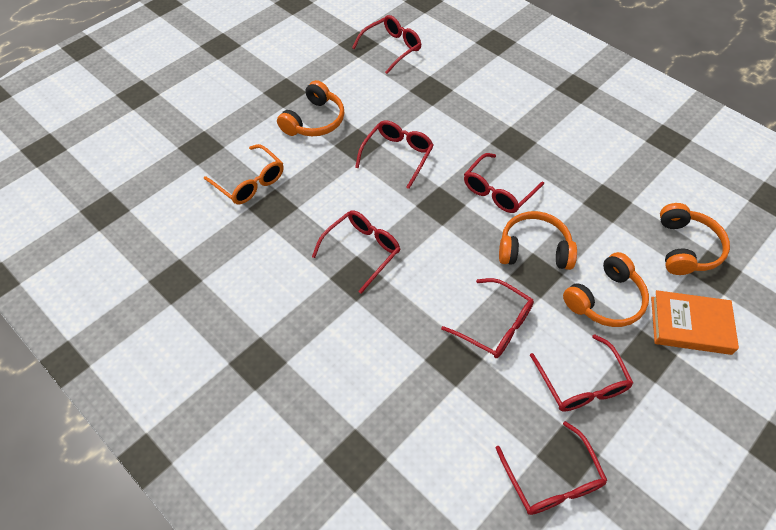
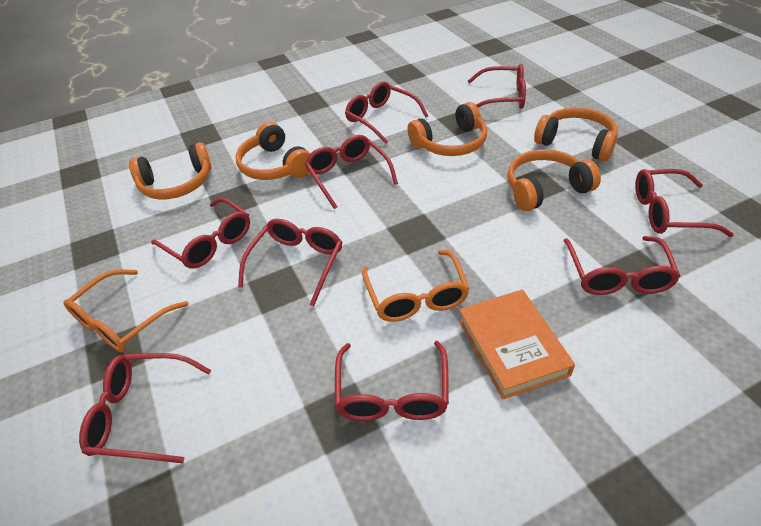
orange glasses: [204,144,284,204] = 1 -> [63,269,189,352] [362,250,470,322] = 2
orange headphones: [277,80,344,136] [499,211,577,270] [563,252,649,327] [660,203,730,275] = 4 -> [129,142,212,199] [235,122,310,180] [407,102,487,156] [507,149,601,211] [534,107,618,162] = 5
red glasses: [312,210,400,294] [352,15,421,74] [355,121,434,189] [441,278,534,358] [464,153,544,213] [496,421,608,515] [530,334,633,412] = 7 -> [79,353,212,463] [151,198,250,268] [238,219,342,306] [305,135,398,209] [335,341,449,421] [345,82,429,144] [468,64,526,109] [563,236,681,295] [635,169,734,237] = 9

